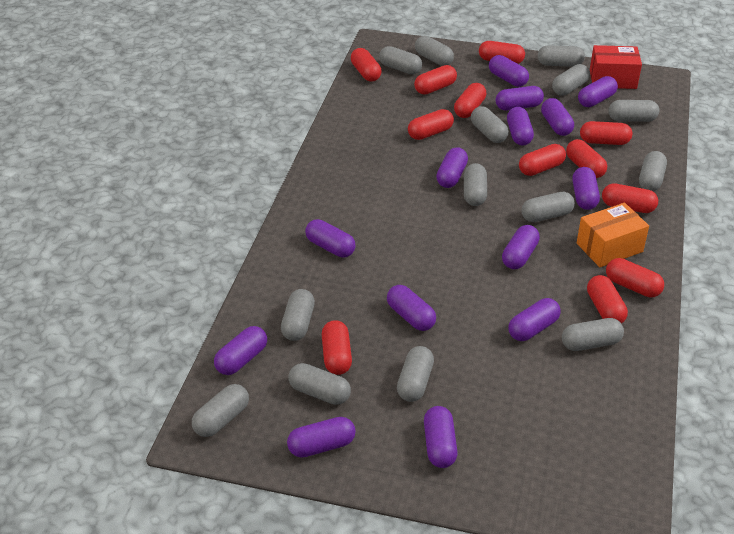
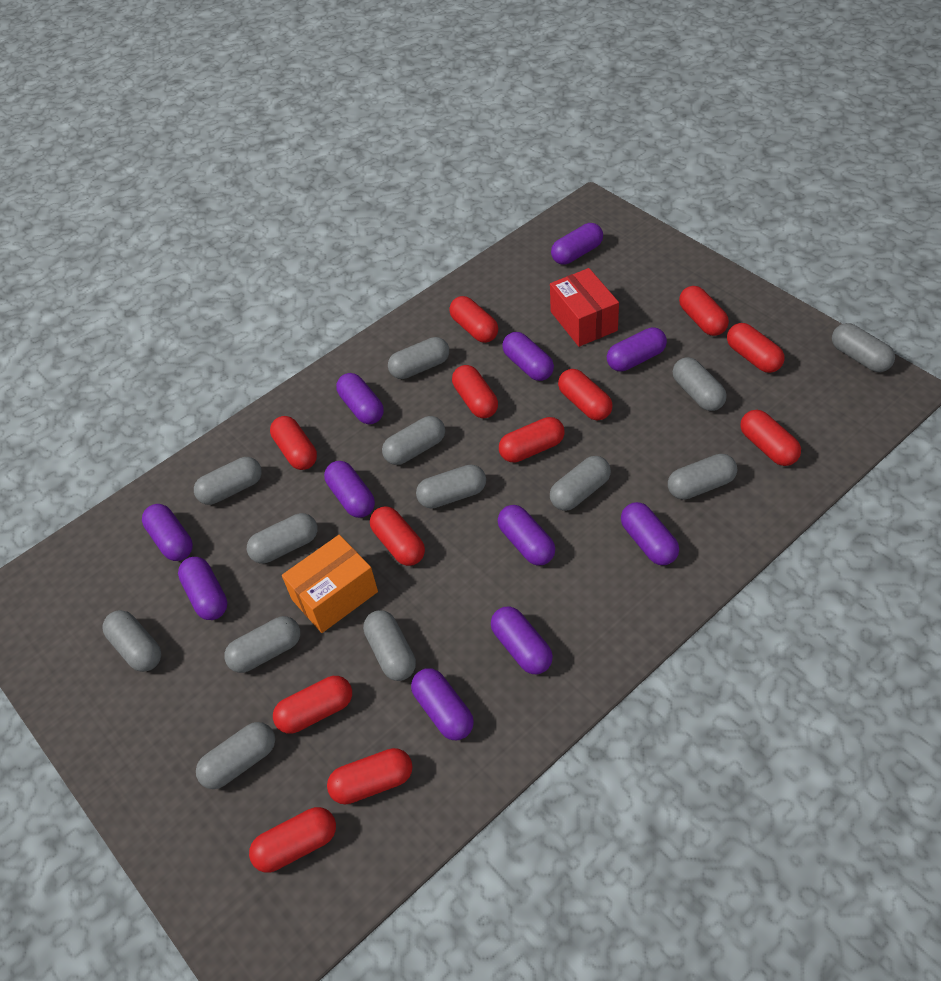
grey capsule: [192,384,249,437] [281,289,315,341] [288,363,351,405] [379,46,422,74] [397,346,434,402] [415,36,454,66] [464,163,487,206] [471,106,509,143] [522,192,575,222] [538,45,585,67] [552,64,590,96] [562,318,624,351] [608,100,659,122] [639,151,667,191] = 14 -> [103,610,161,672] [194,457,262,505] [196,722,275,789] [224,616,300,673] [247,513,317,563] [363,610,416,681] [382,416,445,465] [388,337,449,379] [416,465,486,509] [550,456,611,511] [668,454,737,500] [673,357,727,411] [832,323,895,372] = 13
purple capsule: [214,326,267,375] [287,417,356,458] [305,219,356,258] [387,285,436,331] [424,406,458,468] [436,147,468,188] [489,55,529,87] [495,86,544,111] [502,225,540,269] [507,107,534,145] [508,298,561,341] [541,98,574,136] [572,167,600,210] [578,76,618,107] = 14 -> [142,504,193,561] [178,557,227,620] [324,461,375,518] [336,373,384,424] [411,668,474,740] [491,607,553,674] [498,505,555,565] [502,332,554,381] [551,223,603,265] [607,327,667,371] [621,502,679,565] = 11

